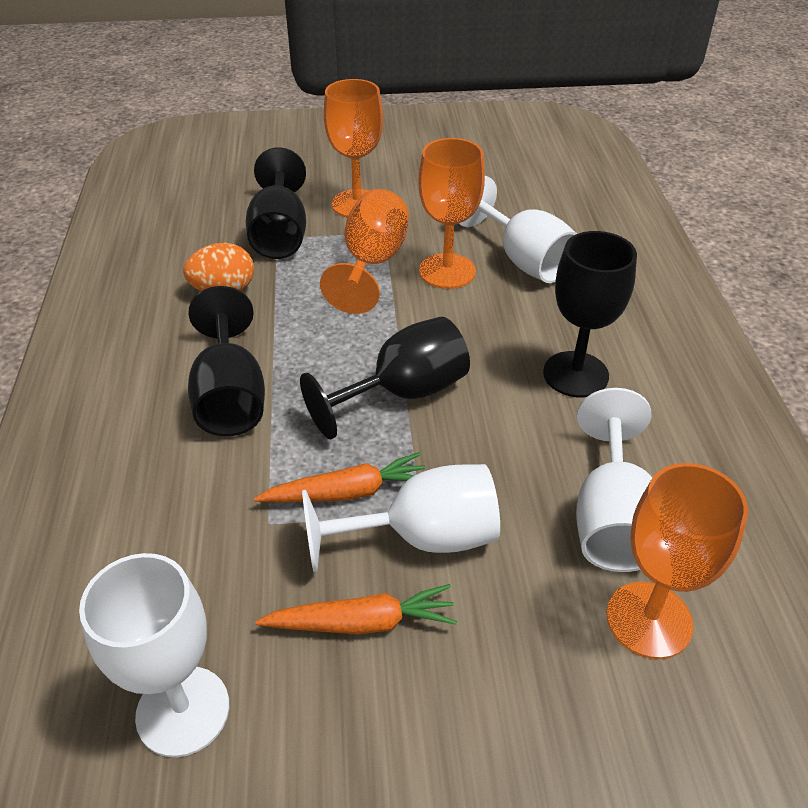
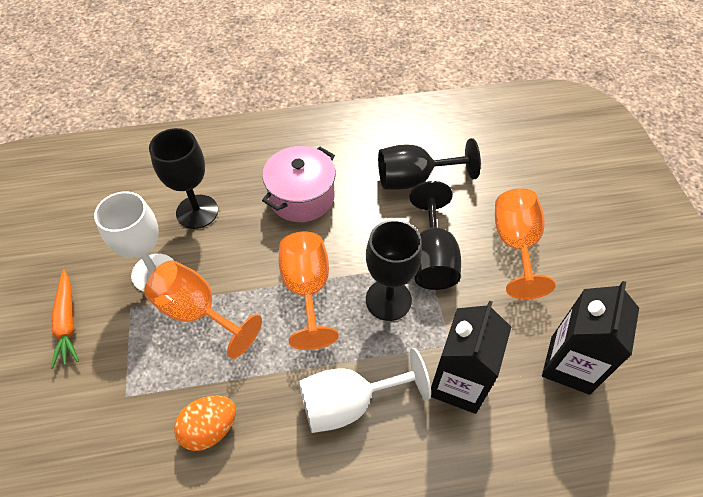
black carton: none = 0 -> [431,301,511,414] [542,281,639,395] = 2
orange carrot: [254,452,425,503] [256,584,457,634] = 2 -> [51,269,79,368] = 1
orange goblet: [320,189,409,314] [324,79,383,218] [418,138,485,289] [606,463,748,659] = 4 -> [144,260,262,359] [279,232,339,350] [495,188,556,299] = 3
pink pot: none = 0 -> [262,146,336,222] = 1
white goblet: [79,553,229,757] [302,464,500,572] [459,176,577,283] [576,388,652,572] = 4 -> [94,191,174,292] [299,348,431,433] = 2

